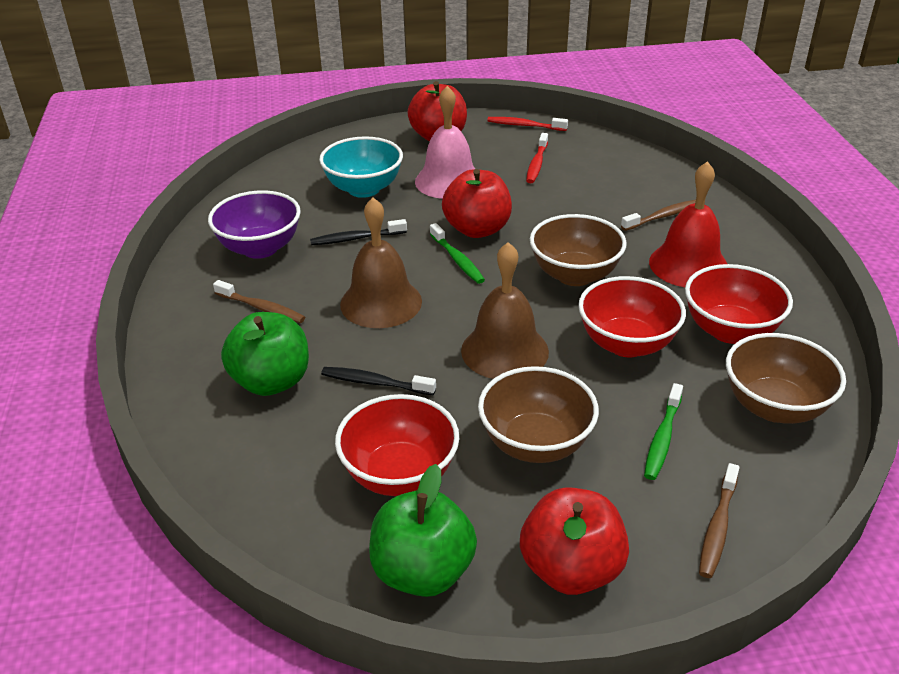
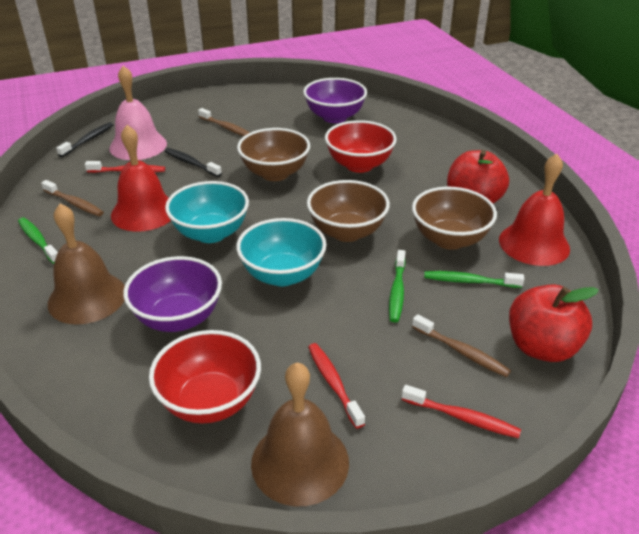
green apple: [221,312,309,396] [369,464,477,597] = 2 -> none = 0
green toothbrush: [430,223,485,284] [644,383,683,480] = 2 -> [18,217,58,264] [389,250,406,323] [424,271,524,288] = 3
purple bowl: [208,190,301,259] = 1 -> [123,256,222,332] [303,78,367,123] = 2
red apple: [407,81,467,141] [442,169,512,238] [520,487,629,595] = 3 -> [447,150,509,203] [509,284,599,362] = 2
red bell: [649,161,727,287] = 1 -> [111,125,171,232] [499,154,570,266] = 2
red bowl: [335,394,459,496] [578,276,686,357] [685,264,793,344] = 3 -> [149,330,261,424] [325,120,397,173] = 2
red toothbrush: [487,117,568,131] [526,133,548,183] = 2 -> [85,161,165,173] [308,343,365,428] [402,385,521,438] = 3
turquoise bowl: [319,136,403,198] = 1 -> [165,181,249,243] [236,218,327,286] = 2

